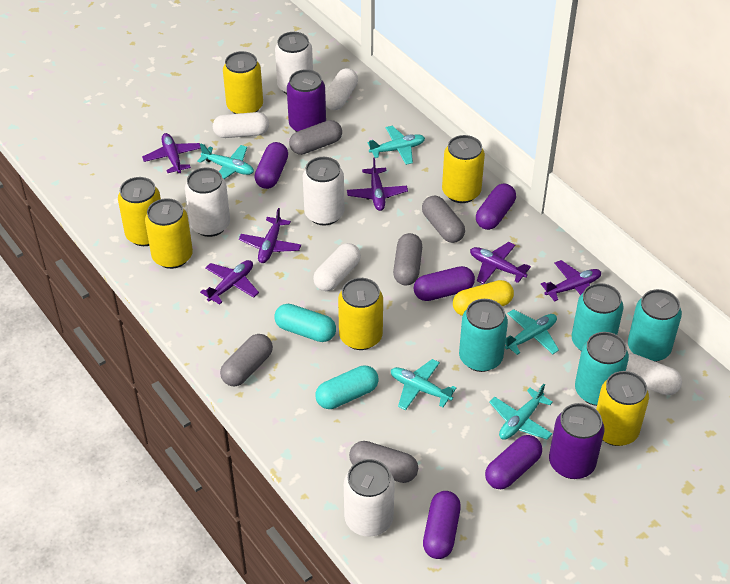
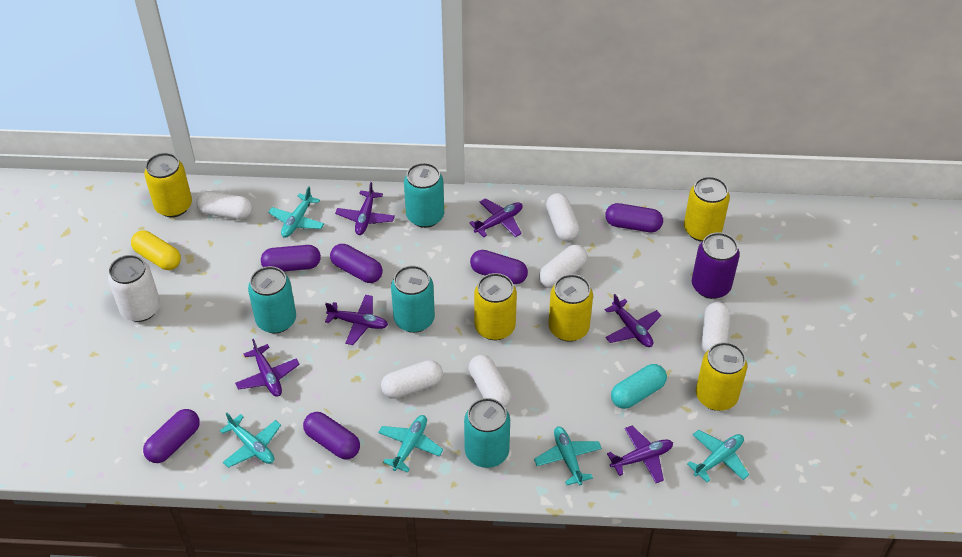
grey capsule: [220,334,273,386] [289,120,342,155] [349,441,418,483] [393,233,422,285] [422,196,465,243] = 5 -> none = 0
purple can: [287,69,326,132] [549,403,605,479] = 2 -> [692,232,740,299] = 1
purple capsule: [254,142,288,189] [414,266,475,301] [423,491,461,559] [476,183,516,230] [485,435,542,489] = 5 -> [143,409,200,463] [261,245,321,272] [303,412,360,460] [330,244,383,283] [470,250,528,284] [605,203,663,232] = 6
turquoise capsule: [275,304,336,342] [316,365,379,409] = 2 -> [611,364,667,409] = 1
white can: [185,167,230,237] [275,32,313,94] [303,157,345,226] [344,459,395,537] = 4 -> [108,255,160,322] = 1
white capsule: [213,112,269,138] [313,243,361,291] [325,68,358,110] [626,353,682,395] = 4 -> [196,191,252,220] [381,360,443,399] [469,355,511,407] [539,245,587,288] [546,193,580,241] [701,302,730,353] = 6
yellow can: [118,177,161,246] [145,198,193,269] [223,51,263,114] [338,278,383,350] [442,135,485,203] [596,371,649,446] = 6 -> [144,153,192,217] [474,273,517,340] [548,274,593,342] [684,177,730,242] [696,342,747,411] = 5

